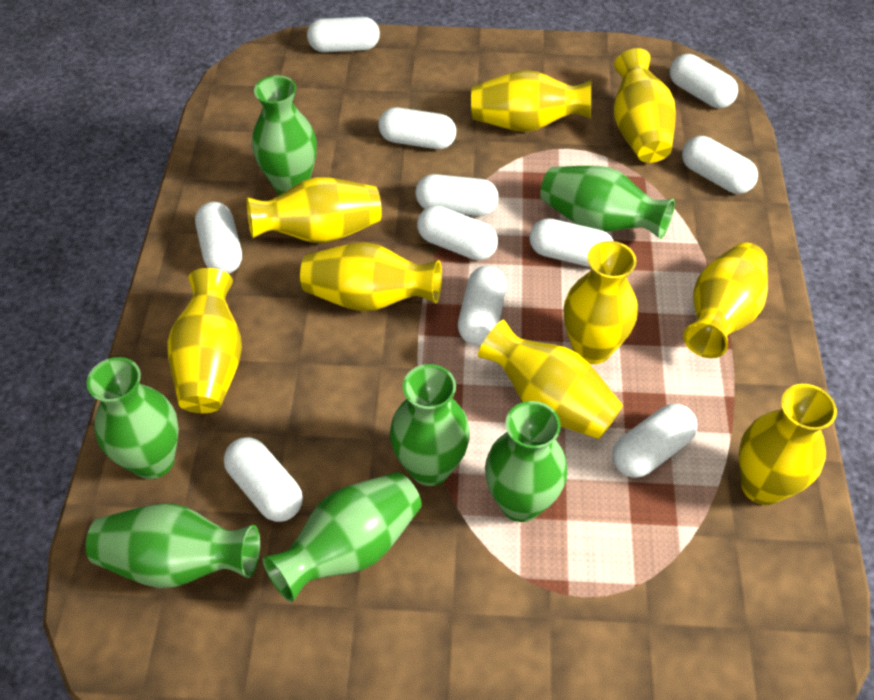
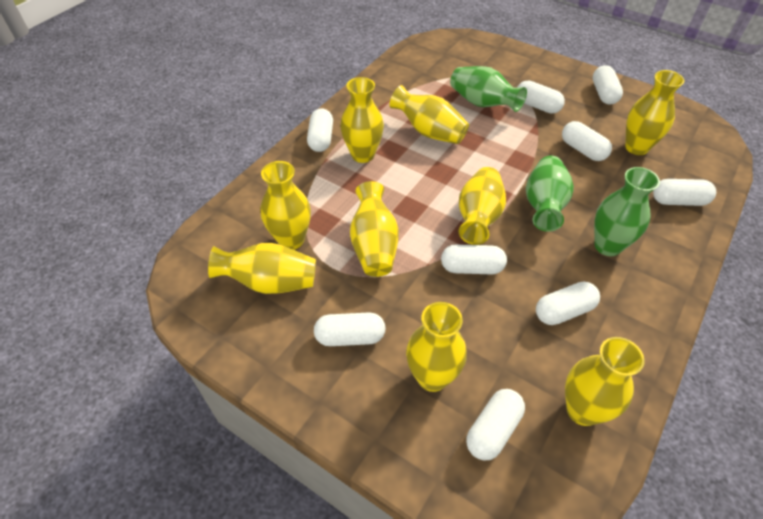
green vase: [86,357,179,479] [86,503,260,588] [252,75,317,195] [262,472,422,602] [390,364,470,486] [485,401,567,522] [540,166,675,239] = 7 -> [450,66,527,112] [526,156,574,232] [594,167,660,256] = 3
white capsule: [195,202,242,274] [224,437,303,522] [307,17,380,53] [378,107,456,149] [416,174,499,216] [417,205,498,260] [458,266,507,345] [529,218,614,267] [612,404,697,478] [670,54,738,108] [682,136,758,194] = 11 -> [307,108,333,152] [314,313,386,346] [441,244,507,275] [466,389,525,461] [517,80,565,114] [536,281,600,325] [562,121,612,161] [593,65,623,105] [653,179,716,206] = 9

